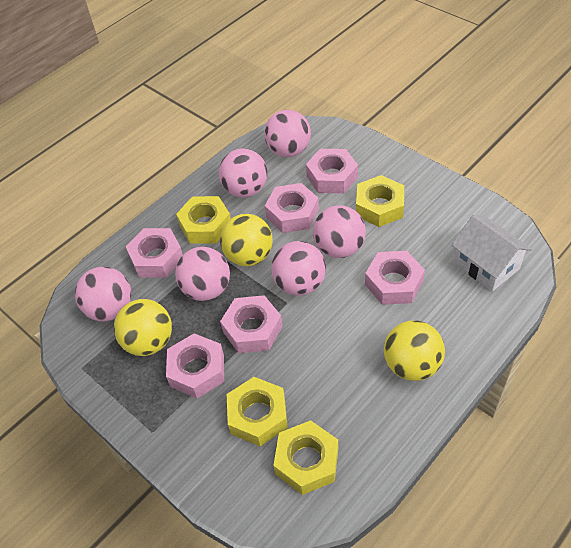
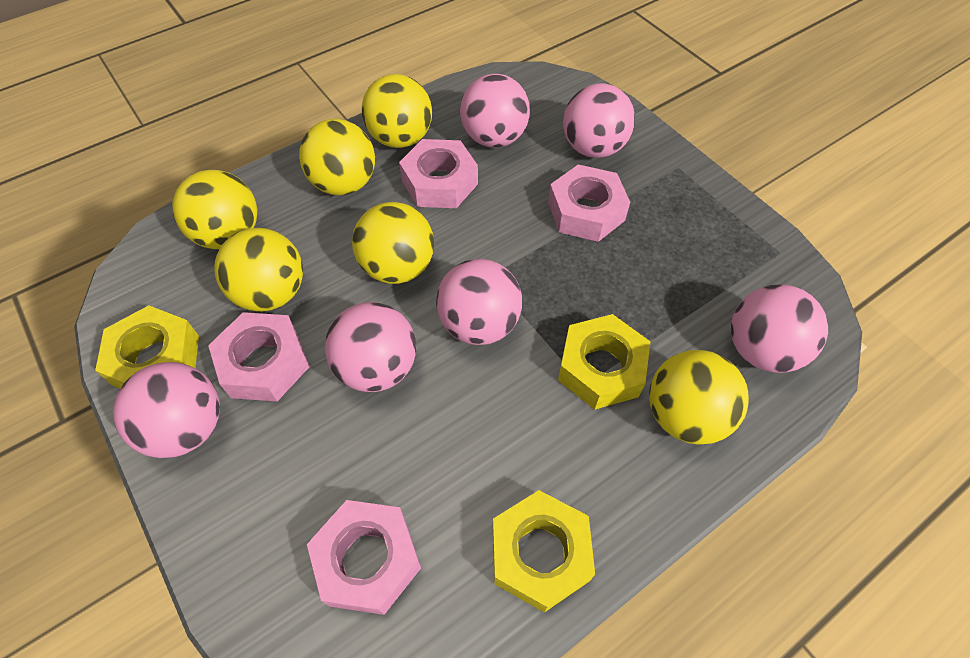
pink nut: [126,228,183,278] [166,333,224,398] [220,295,283,353] [265,183,319,233] [306,149,358,194] [365,251,425,305] = 6 -> [208,312,310,401] [307,500,421,615] [399,139,478,208] [548,165,630,242] = 4
white house: [451,215,532,292] = 1 -> none = 0
yellow ball: [114,299,172,356] [220,214,273,266] [384,320,445,381] = 3 -> [172,170,257,249] [214,228,303,311] [299,119,375,195] [352,202,434,284] [362,74,432,148] [649,350,749,445] = 6
yellow nut: [176,196,231,244] [227,377,288,446] [273,420,338,495] [356,175,404,227] = 4 -> [95,305,199,389] [493,490,595,612] [558,314,650,410] = 3

